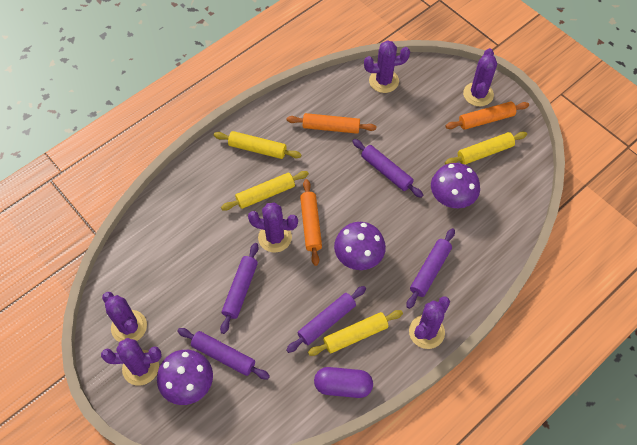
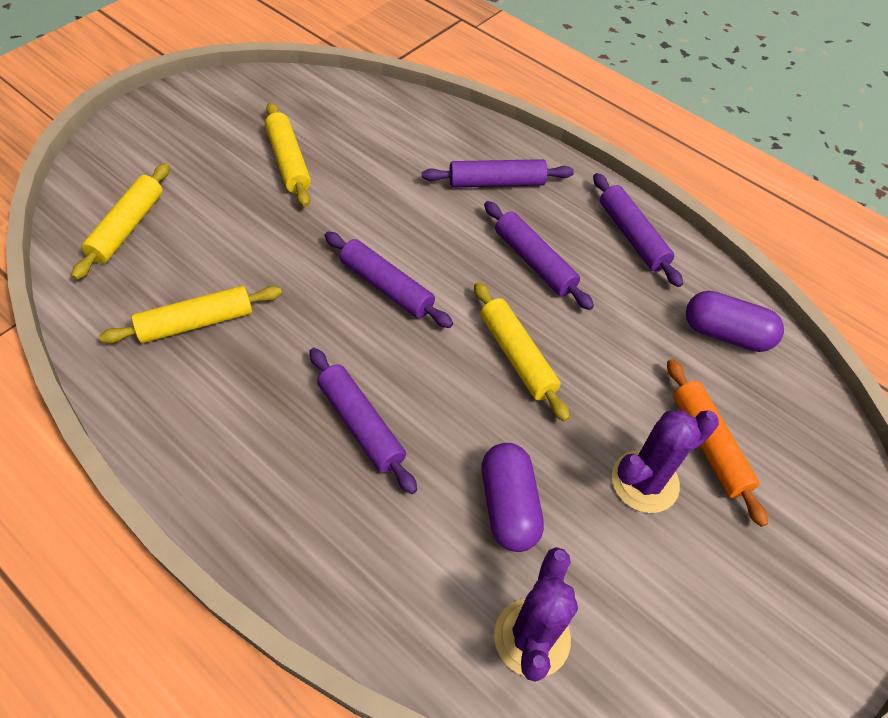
orange rolling pin: [287,113,376,134] [300,179,322,266] [446,102,529,130] = 3 -> [667,359,768,527] = 1
purple cactus: [101,338,161,386] [102,292,147,342] [248,202,298,253] [364,41,410,93] [409,296,450,349] [463,48,497,106] = 6 -> [494,547,578,682] [612,410,719,513] = 2
purple capsule: [314,367,373,398] = 1 -> [481,443,544,552] [686,291,784,352] = 2
purple mushroom: [157,350,213,405] [334,222,386,270] [431,163,480,208] = 3 -> none = 0

